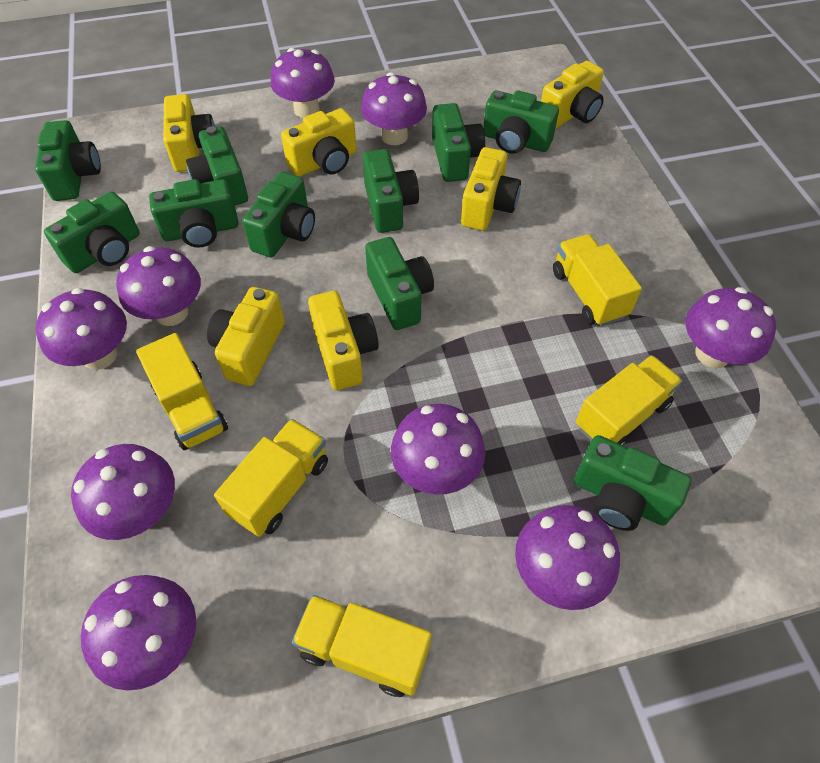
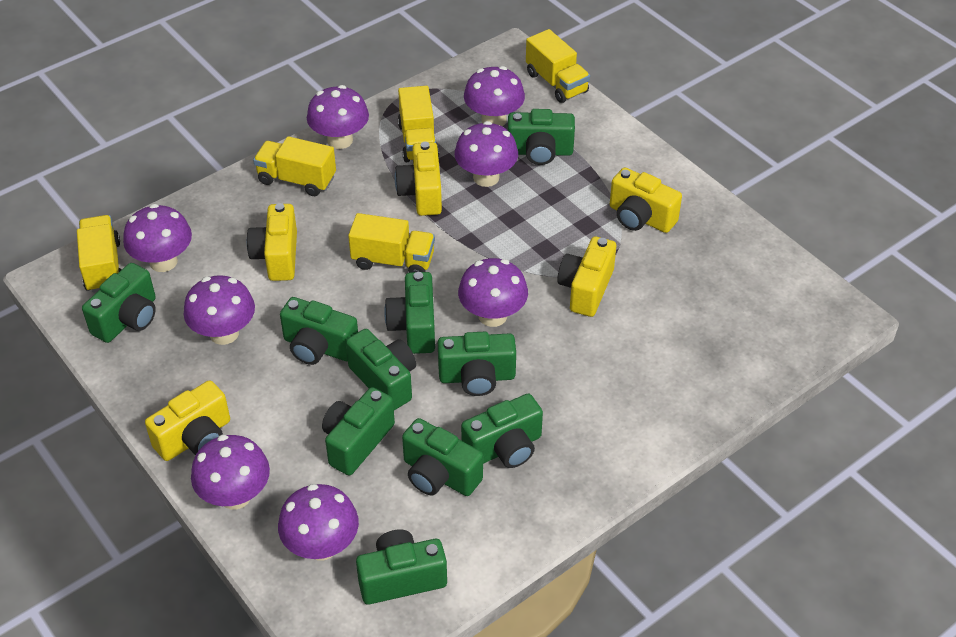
purple mushroom: [36,288,127,370] [71,444,175,540] [81,575,196,690] [116,246,201,326] [271,48,335,118] [361,72,427,145] [391,404,485,495] [515,505,620,610] [686,287,776,368] = 9 -> [123,204,192,272] [184,275,255,345] [191,435,270,509] [278,484,359,560] [307,85,369,149] [455,121,518,187] [458,258,528,327] [464,66,525,126] = 8
yellow camera: [163,94,215,172] [207,287,285,386] [281,108,357,177] [308,291,379,390] [461,147,521,231] [541,61,604,129] = 6 -> [145,380,230,461] [247,203,297,281] [395,142,442,216] [557,237,616,317] [610,167,682,233] = 5

